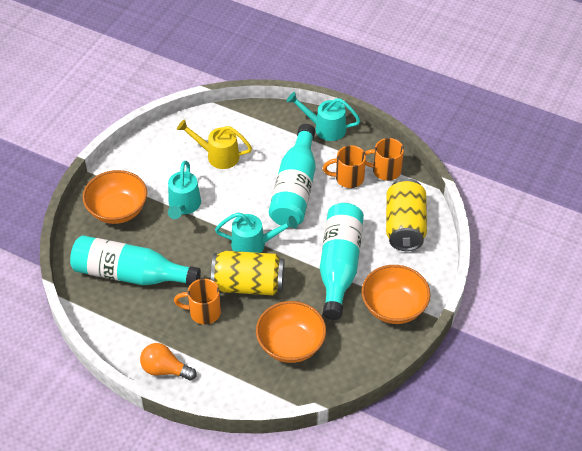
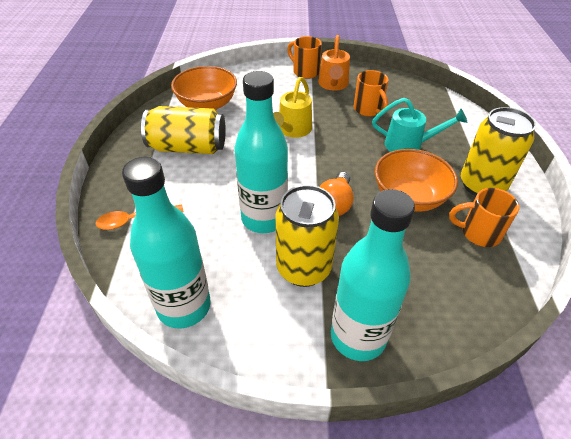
orange bowl: [83,170,147,224] [256,301,326,363] [361,265,431,324] = 3 -> [171,66,237,110] [375,149,458,212] = 2
orange spoon: none = 0 -> [96,205,183,230] = 1
orange watering can: none = 0 -> [318,35,350,91] = 1
turquoise watering can: [168,161,201,219] [215,213,298,253] [287,92,361,141] = 3 -> [372,98,467,152] = 1
yellow can: [211,251,284,295] [386,178,427,251] = 2 -> [141,106,226,154] [275,185,339,287] [461,107,536,196] = 3

